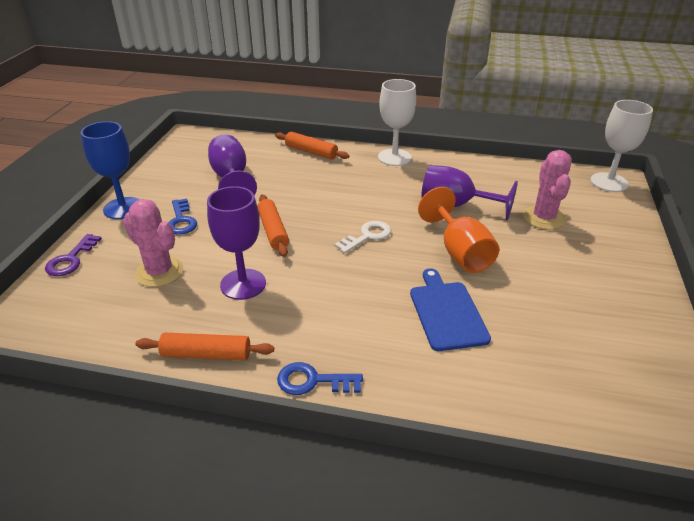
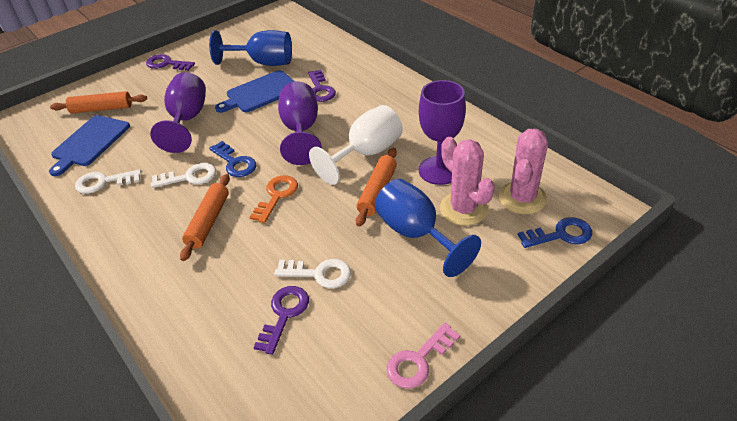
blue cutting board: [410,269,491,351] = 1 -> [49,115,130,176] [215,70,295,113] = 2
blue goblet: [81,121,140,219] = 1 -> [209,30,292,66] [375,179,481,277] = 2
orange goblet: [418,187,499,273] = 1 -> none = 0
orange key: none = 0 -> [250,175,298,223] = 1
pink key: none = 0 -> [387,323,460,389] = 1
purple key: [45,234,102,276] = 1 -> [146,54,195,71] [254,286,309,355] [308,70,336,102] = 3
white goblet: [378,79,416,166] [590,100,653,192] = 2 -> [309,105,403,185] = 1
white key: [334,221,391,253] = 1 -> [75,169,141,194] [151,163,216,188] [274,259,351,288] = 3

